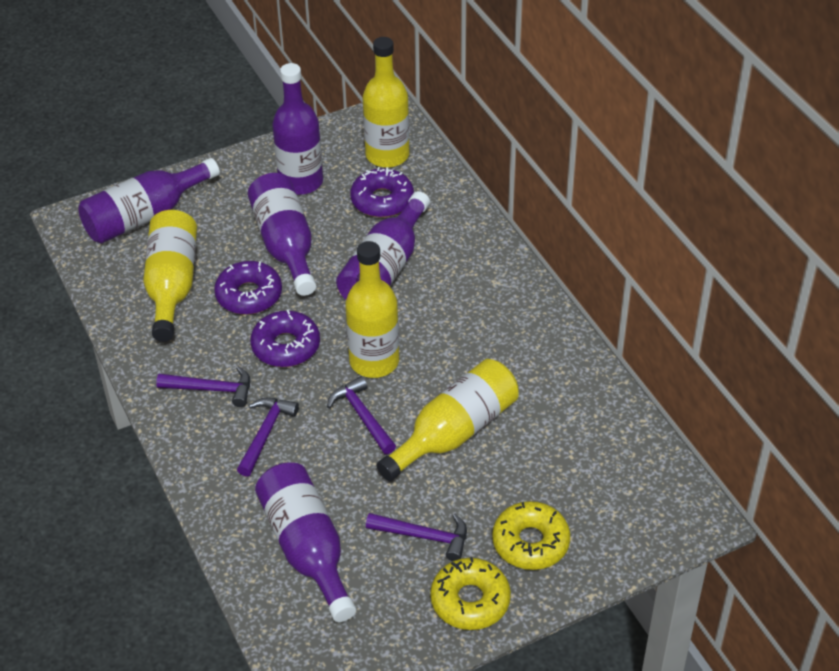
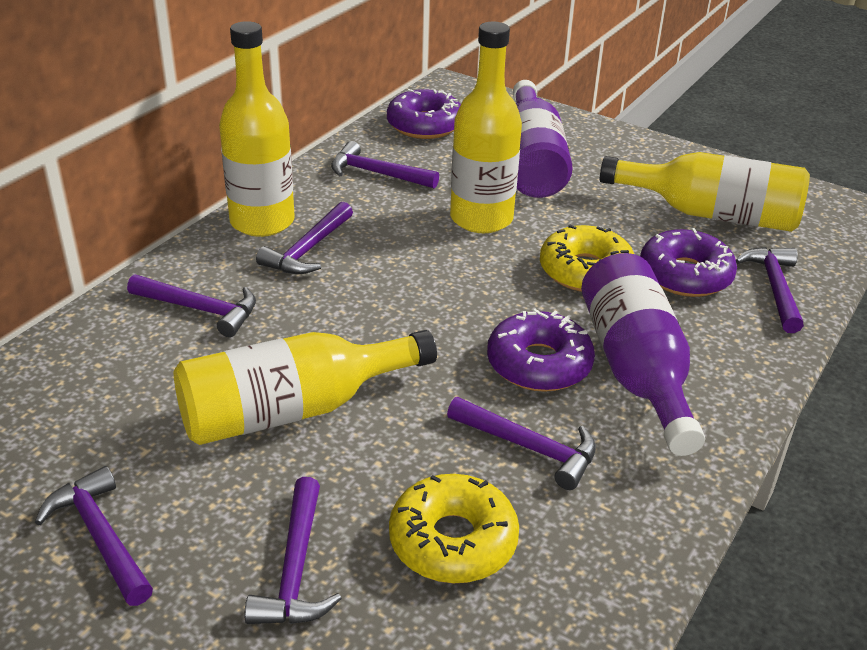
purple bottle: [78,158,220,244] [248,173,316,296] [255,462,356,622] [272,63,323,195] [336,191,430,300] = 5 -> [513,80,573,198] [581,253,705,456] = 2
purple hammer: [156,366,250,407] [237,398,299,477] [327,376,396,454] [366,513,467,561] = 4 -> [35,466,153,606] [127,274,256,337] [244,477,342,624] [256,201,353,274] [331,141,439,189] [447,397,596,490] [736,247,804,333] = 7

